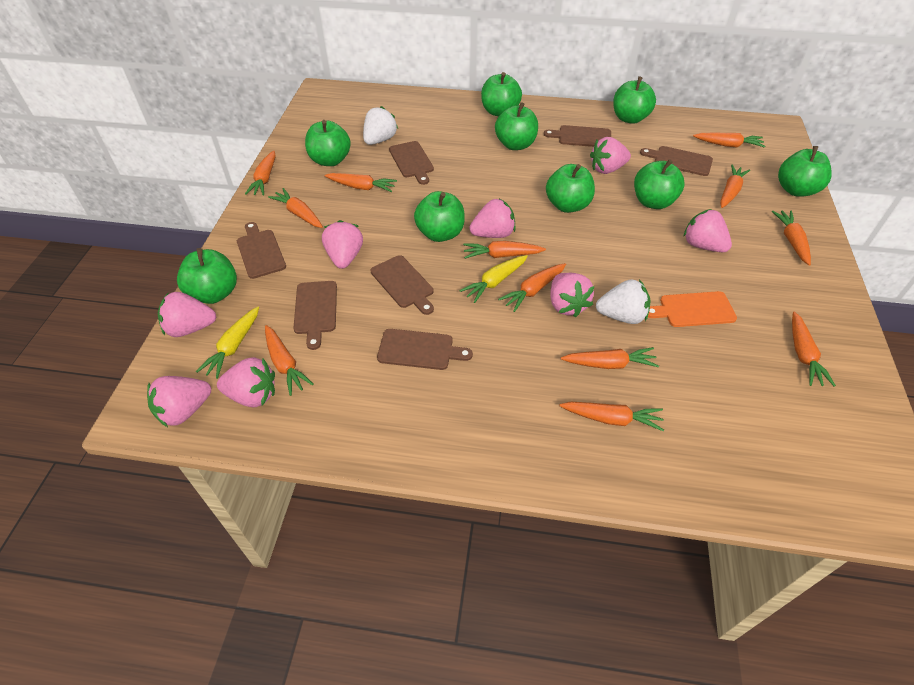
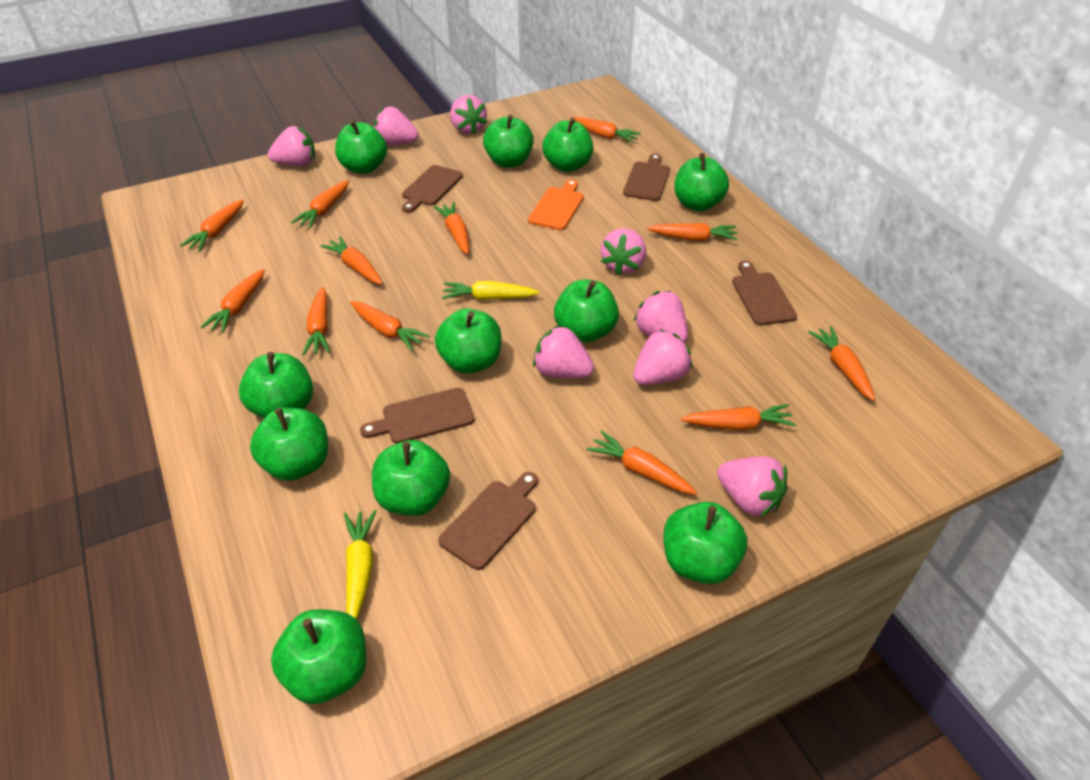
brown cutting board: [237,222,286,279] [294,281,337,350] [370,255,434,315] [377,329,473,370] [389,141,434,185] [544,125,611,147] [640,146,713,176] = 7 -> [360,388,475,444] [402,165,463,213] [438,472,538,570] [623,154,670,201] [732,261,797,325] = 5
green apple: [177,248,237,304] [305,120,351,166] [414,191,465,242] [481,72,522,116] [495,102,538,150] [546,164,595,213] [613,76,656,124] [634,159,684,209] [778,146,832,197] = 9 -> [239,352,313,418] [250,408,328,481] [271,609,367,704] [335,120,387,174] [372,440,450,516] [435,308,502,374] [483,114,534,168] [542,118,593,172] [554,280,619,342] [663,502,748,584] [674,153,729,211] = 11
white strawberry: [363,106,398,145] [596,279,651,324] = 2 -> none = 0

